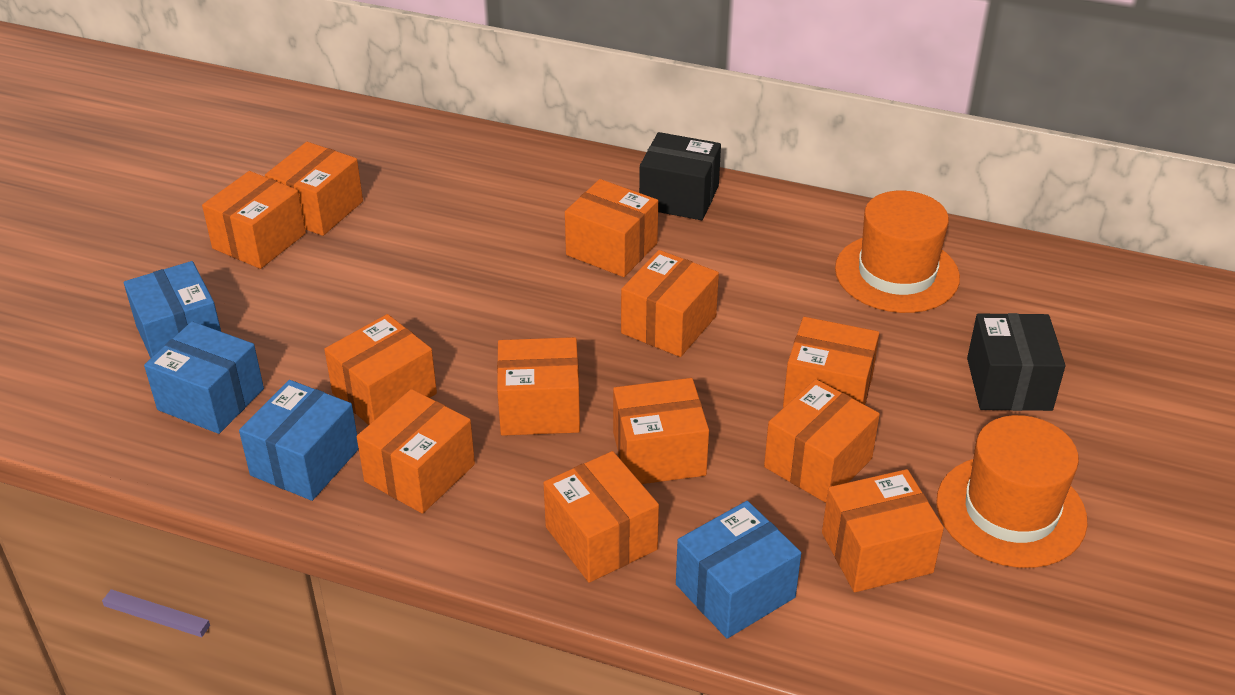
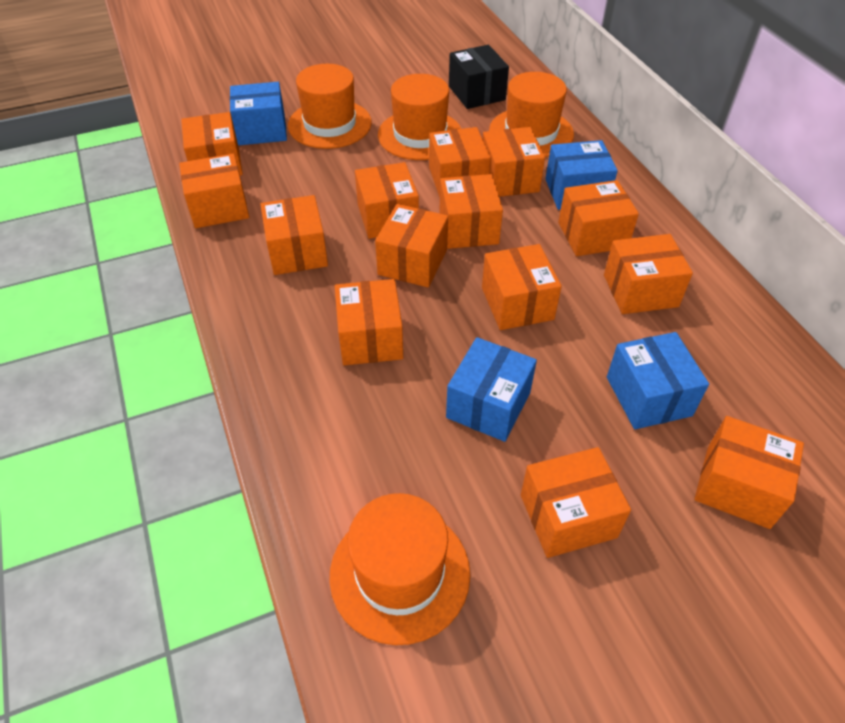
black box: [639,132,721,220] [967,313,1066,411] = 2 -> [449,45,509,109] = 1
orange box: [202,171,306,269] [265,142,363,236] [324,314,437,425] [357,389,475,514] [497,337,580,436] [544,451,659,583] [565,179,658,277] [613,378,709,484] [621,250,719,357] [764,379,880,503] [783,317,879,408] [822,469,944,592] = 12 -> [179,153,249,228] [181,112,243,176] [260,195,328,275] [335,279,403,365] [355,162,419,239] [375,204,448,288] [429,127,491,197] [439,174,503,249] [482,244,562,330] [483,127,545,197] [521,447,631,558] [558,180,639,256] [604,234,693,314] [694,416,804,529] = 14
orange hat: [835,191,960,313] [936,415,1088,568] = 2 -> [288,64,372,149] [329,493,470,645] [378,74,461,160] [489,72,574,157] = 4

